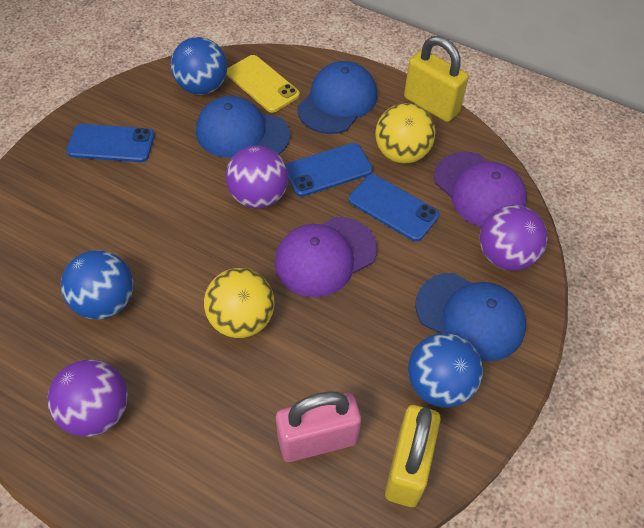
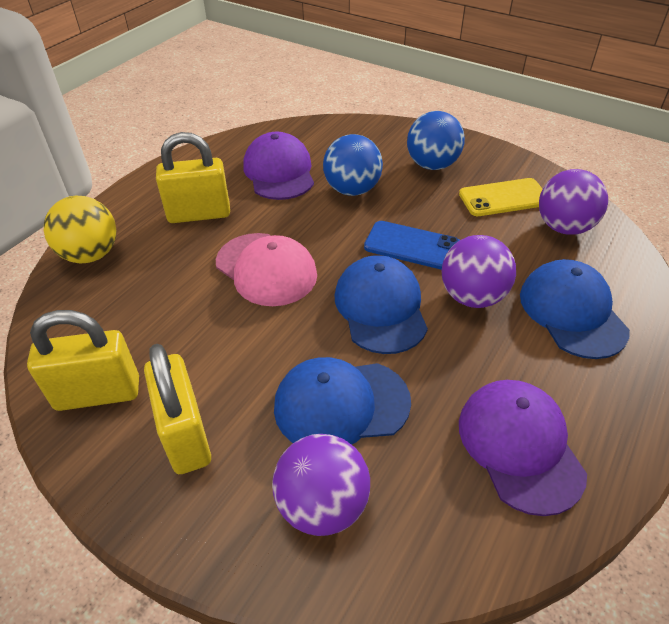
blue ball: [61,250,133,320] [171,37,227,95] [408,333,483,408] = 3 -> [323,134,383,196] [407,111,465,170] = 2
blue phone: [66,124,155,162] [285,143,373,197] [349,174,439,242] = 3 -> [364,221,459,270] = 1
pink cap: none = 0 -> [216,233,317,306] = 1
pink padlock: [276,392,361,462] = 1 -> none = 0
yellow ball: [204,268,274,338] [375,103,435,164] = 2 -> [44,196,117,263] = 1
yellow padlock: [385,405,441,507] [404,36,469,122] = 2 -> [27,310,139,411] [144,344,211,474] [156,132,230,223] = 3

